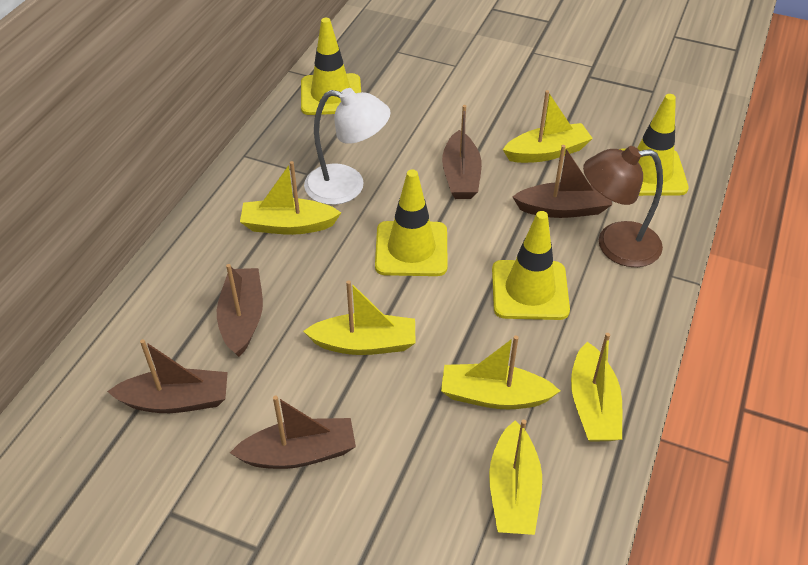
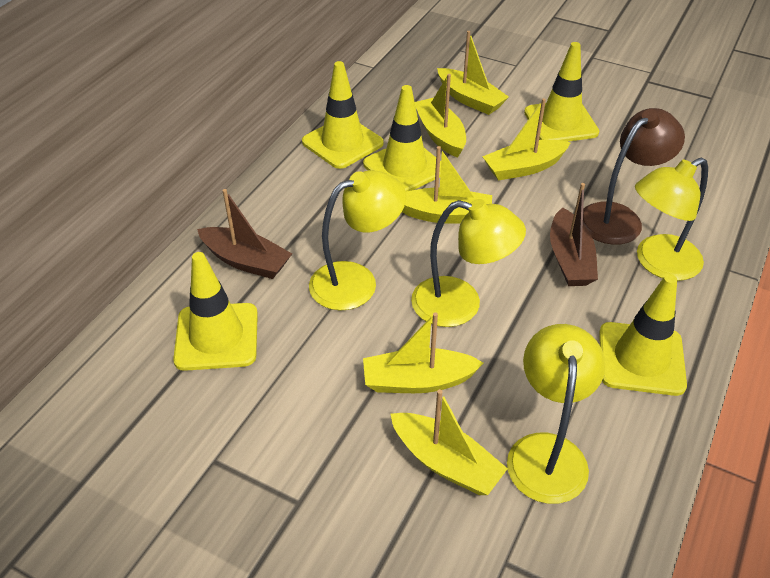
brown boat: [107,339,228,413] [217,264,263,357] [230,395,356,469] [442,105,482,199] [512,145,612,218] = 5 -> [197,189,292,279] [550,183,598,286] = 2
white lamp: [304,88,391,205] = 1 -> none = 0
yellow lamp: none = 0 -> [309,170,406,311] [411,199,526,327] [507,324,605,504] [635,157,708,281] = 4
yellow traffic cone: [301,18,361,115] [375,170,448,276] [492,211,570,320] [620,94,689,196] = 4 -> [173,252,258,371] [302,61,383,169] [363,85,441,192] [524,42,599,142] [599,274,687,396] = 5

